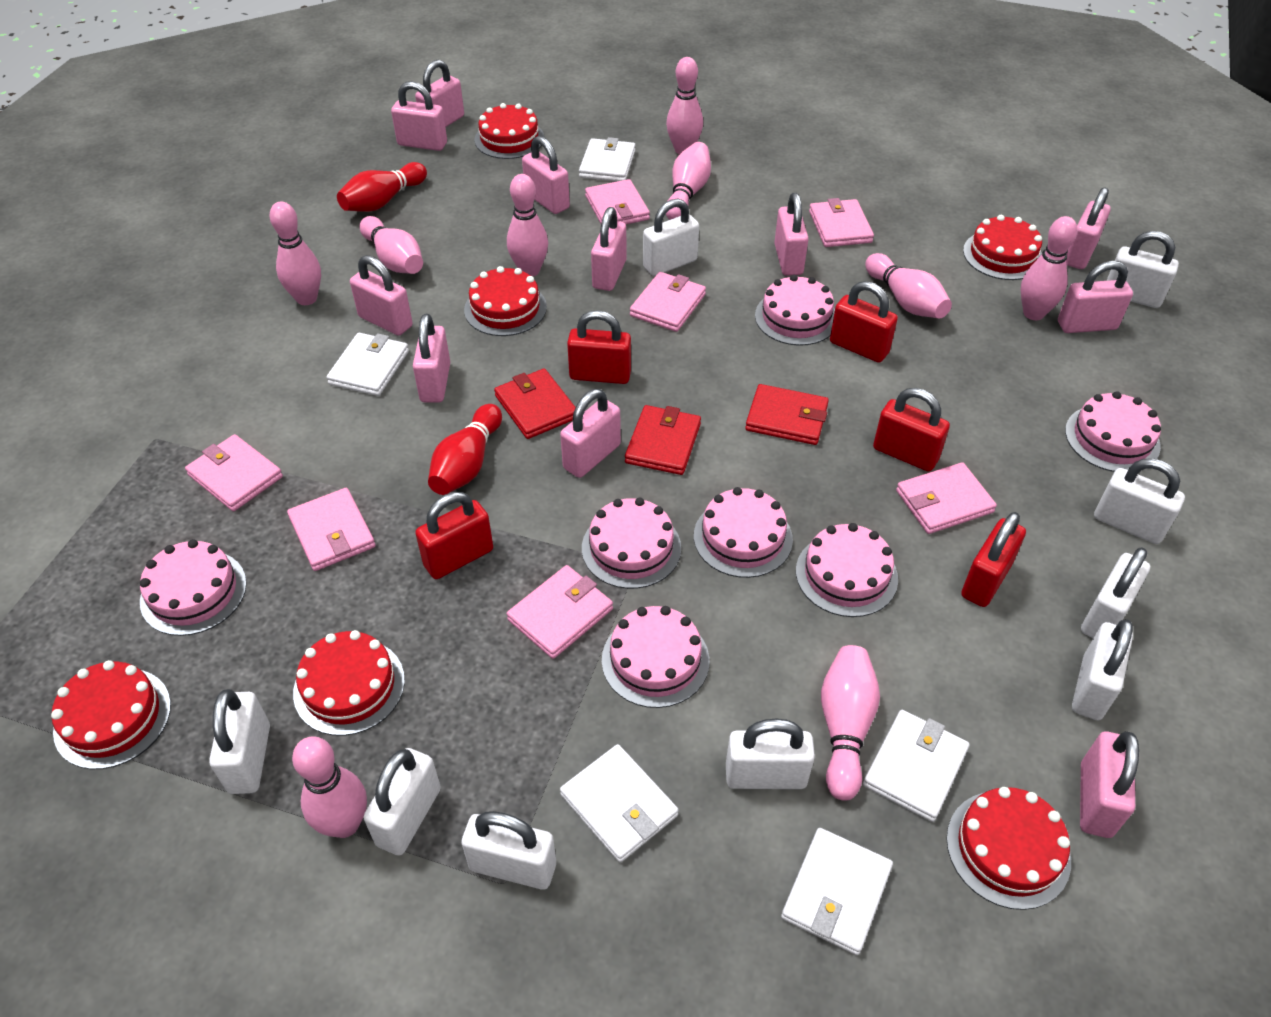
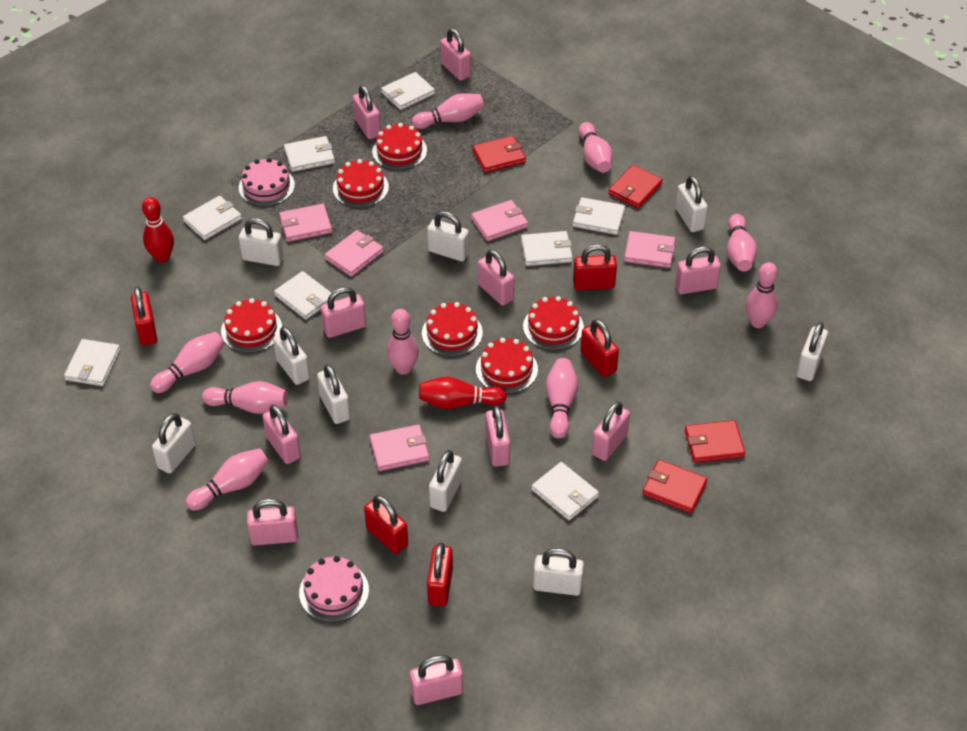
pink cake: [140,539,247,636] [582,497,681,589] [602,606,709,708] [694,487,793,578] [755,275,835,346] [796,523,898,617] [1065,391,1161,472] = 7 -> [238,158,295,206] [299,556,369,622] = 2
pink padlock: [350,255,413,336] [391,81,447,151] [413,314,450,403] [415,60,464,127] [522,136,570,214] [560,389,621,478] [591,207,627,291] [774,193,809,276] [1058,261,1133,333] [1066,187,1111,269] [1080,731,1139,838] = 11 -> [247,499,298,545] [262,404,301,464] [321,287,366,338] [353,85,381,139] [410,655,463,705] [440,28,471,81] [478,249,514,306] [485,405,510,467] [592,401,630,461] [675,246,721,294] = 10
pink wallet: [185,434,283,511] [287,488,376,571] [507,565,613,659] [585,179,650,224] [630,272,706,332] [809,198,874,247] [896,462,997,534] = 7 -> [279,204,332,242] [324,230,384,277] [369,424,429,471] [471,200,528,241] [624,231,675,268] = 5
red wallet: [494,369,576,439] [625,405,701,475] [745,384,829,445] = 3 -> [473,136,526,173] [608,165,663,209] [642,460,707,513] [685,420,745,463] = 4
white wallet: [326,333,409,396] [560,744,679,862] [579,137,635,181] [781,828,893,955] [863,710,970,822] = 5 -> [64,339,120,386] [183,196,242,240] [274,271,331,320] [284,136,335,172] [381,72,435,110] [521,231,573,266] [532,462,599,521] [573,197,625,235] = 8

